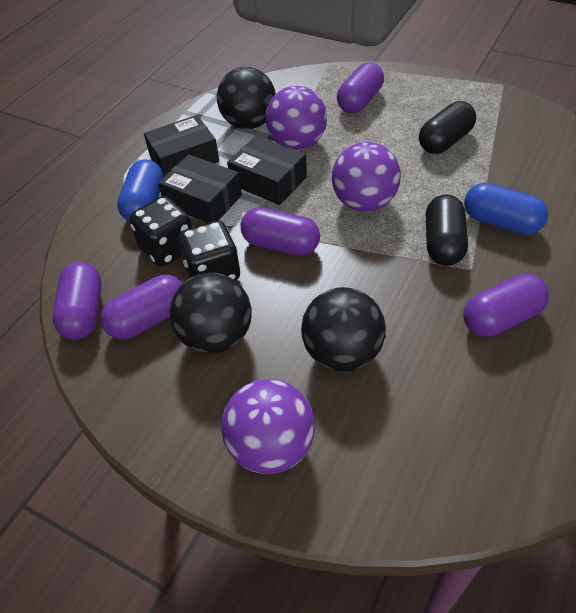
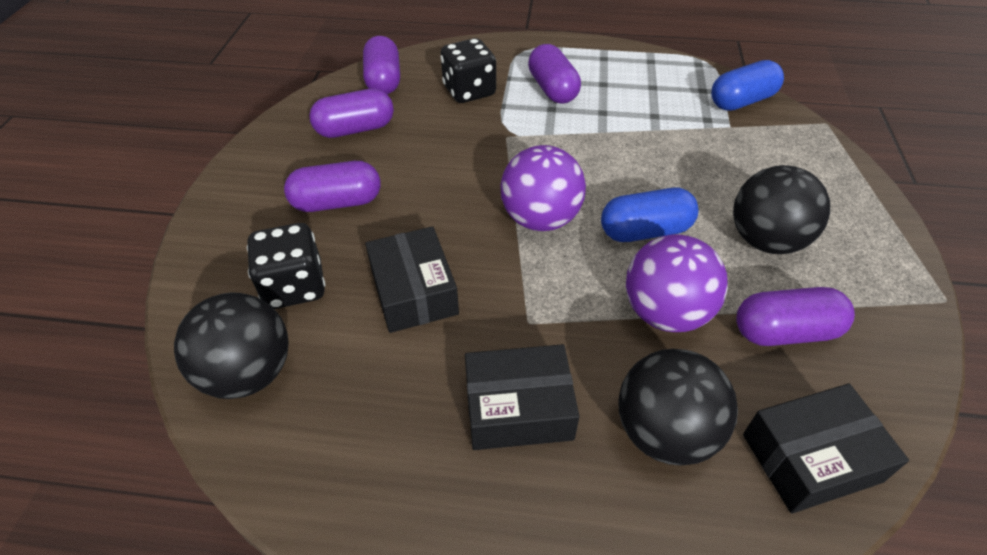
black capsule: [419,101,476,154] [426,195,468,266] = 2 -> none = 0
purple ball: [221,379,315,474] [265,86,327,150] [332,142,401,212] = 3 -> [500,145,586,231] [626,234,728,332] = 2

